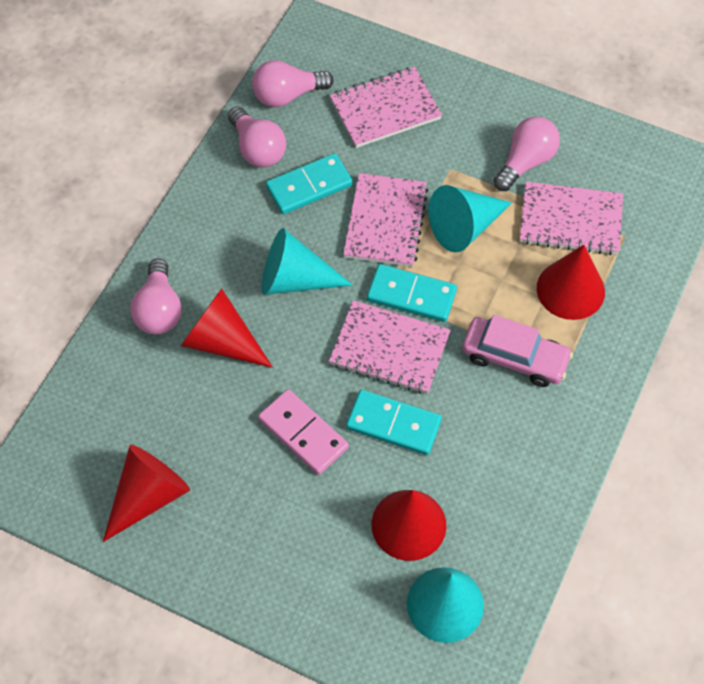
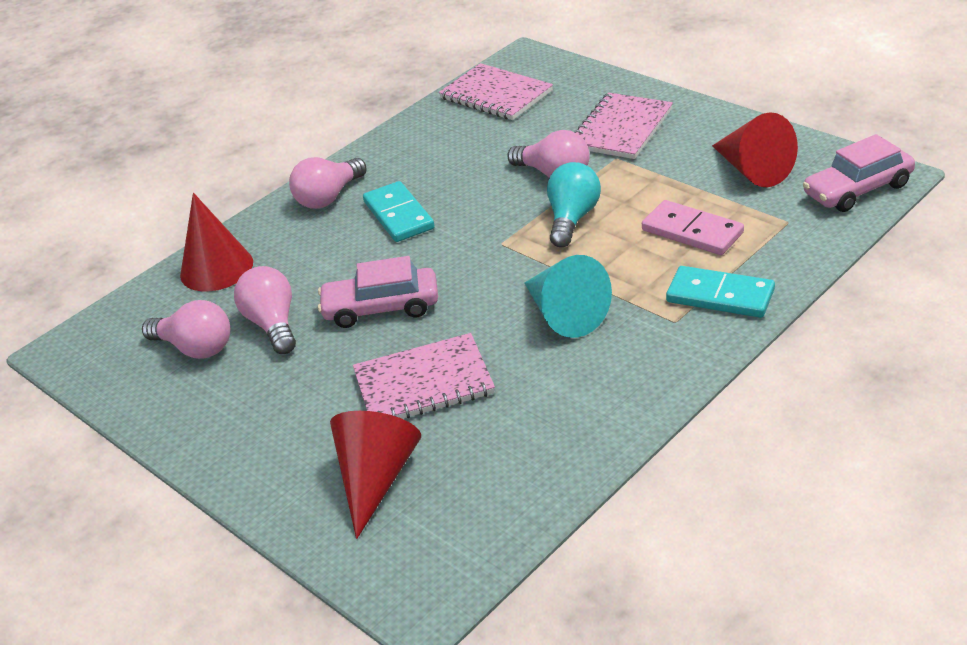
pink car: [462,315,573,387] = 1 -> [318,256,438,328] [803,134,915,212] = 2
pink notebook: [329,300,451,394] [330,67,442,148] [343,173,428,267] [520,181,623,255] = 4 -> [353,333,495,419] [439,63,553,120] [574,93,673,159] = 3
red cone: [103,445,190,542] [181,288,273,368] [372,490,446,561] [537,245,605,320] = 4 -> [180,193,253,291] [330,411,421,539] [712,112,798,187] = 3
turquoise cone: [262,228,353,295] [407,567,484,643] [428,185,512,252] = 3 -> [525,255,612,338] = 1
turquoise domino: [266,153,353,214] [346,390,442,455] [367,264,457,322] = 3 -> [363,181,434,242] [666,266,775,318] = 2
turquoise light bulb: none = 0 -> [547,162,601,247] = 1

